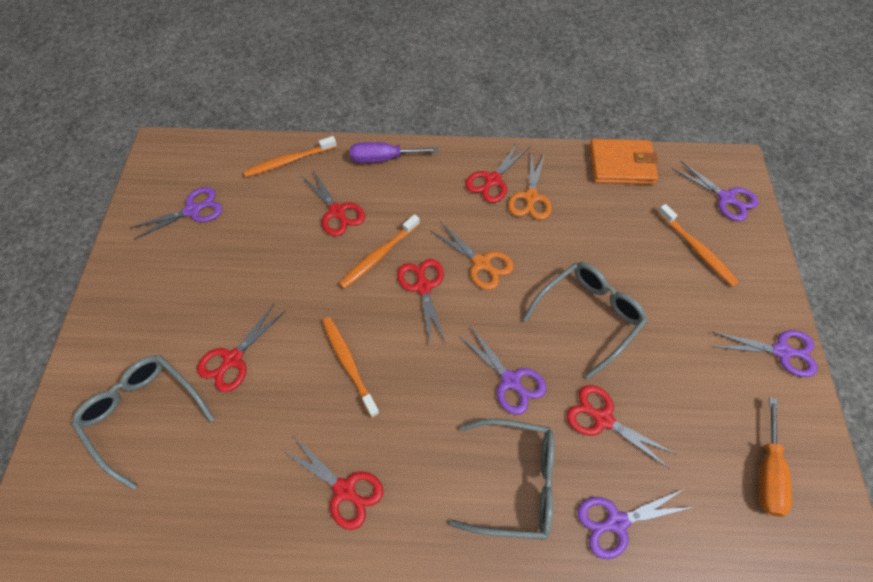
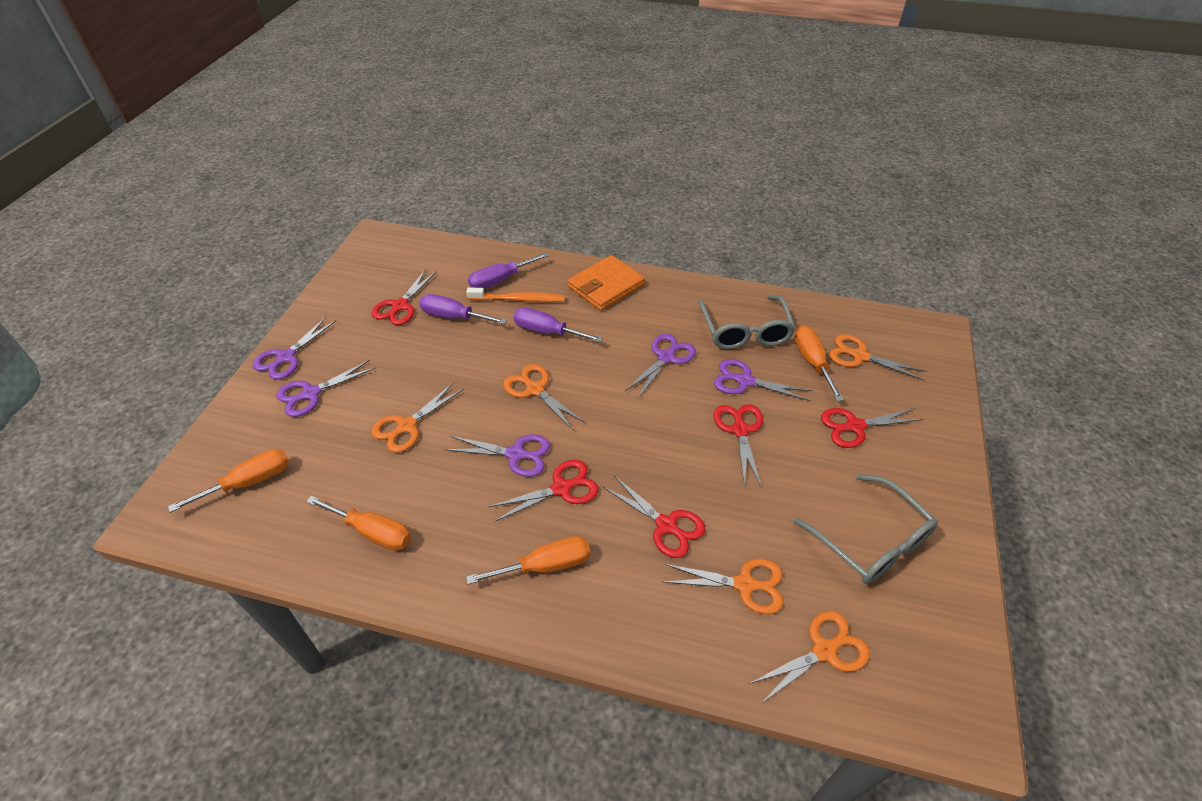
grey glasses: [72,355,215,490] [449,419,555,540] [523,262,648,379] = 3 -> [698,295,796,349] [793,474,938,584] = 2
orange scissors: [431,222,514,290] [508,151,552,220] = 2 -> [371,383,464,453] [503,364,585,430] [663,559,783,614] [749,611,870,703] [829,334,927,381] = 5
orange screwdriver: [759,397,792,517] = 1 -> [168,449,289,513] [306,496,411,551] [466,536,591,584] [794,326,844,401] = 4
orange toothbrush: [243,136,337,177] [322,317,380,418] [339,214,420,289] [657,204,739,287] = 4 -> [466,287,565,302] = 1
purple screwdriver: [350,142,439,163] = 1 -> [419,294,507,325] [468,253,549,289] [513,308,603,343] = 3
red scissors: [197,304,285,392] [283,438,383,530] [302,170,365,236] [397,259,446,343] [465,142,530,203] [567,385,675,469] = 6 -> [372,269,437,325] [488,460,599,522] [603,475,706,558] [714,404,763,487] [821,408,923,448] = 5

